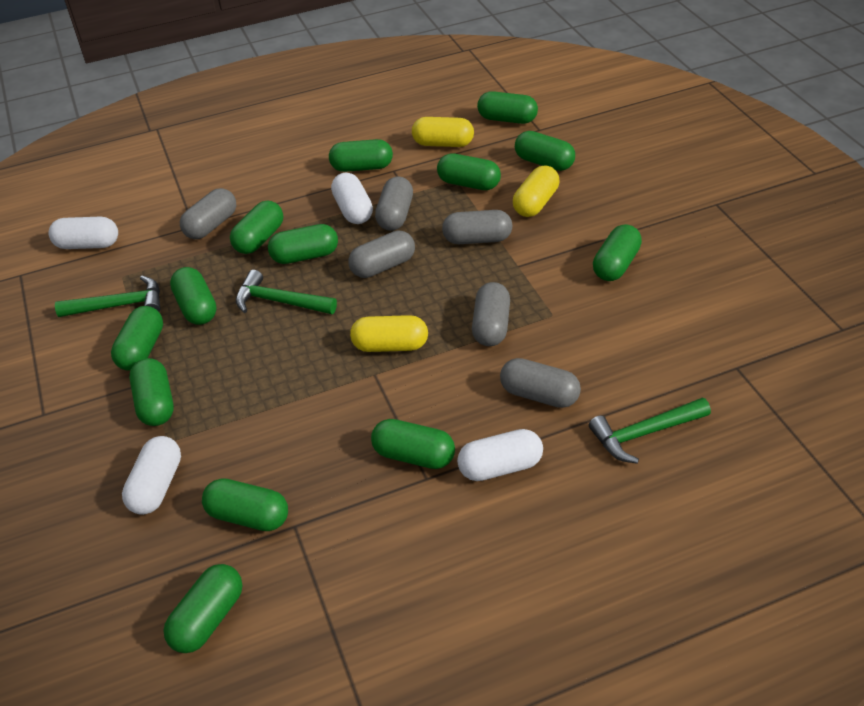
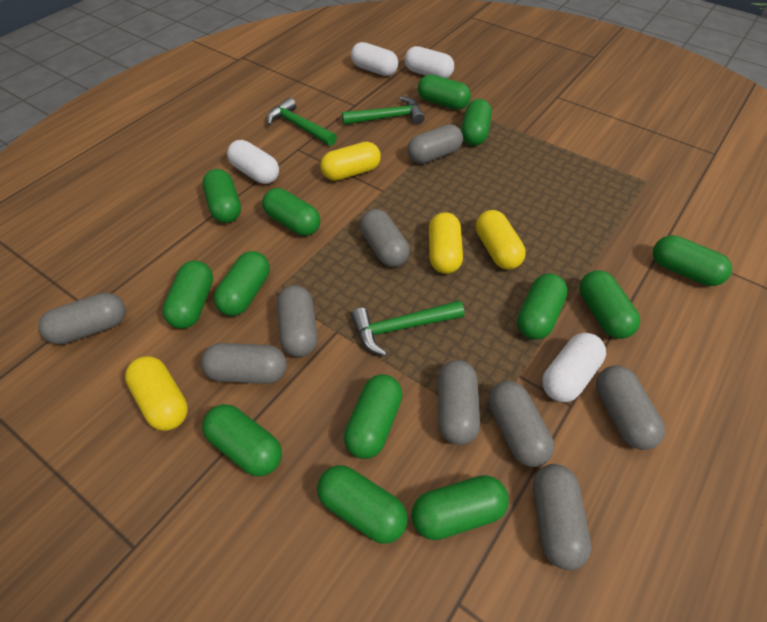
grey capsule: [180,188,236,239] [348,230,415,278] [375,176,413,231] [442,210,512,244] [472,282,510,346] [500,358,581,408] = 6 -> [39,293,126,345] [201,343,287,384] [277,285,318,357] [360,209,410,267] [407,124,463,164] [438,360,480,445] [489,381,554,467] [533,464,591,570] [596,365,665,450] = 9
yellow capsule: [350,315,428,352] [412,117,474,147] [513,165,560,217] = 3 -> [125,356,188,431] [320,142,381,181] [429,212,463,274] [476,210,526,269] = 4

